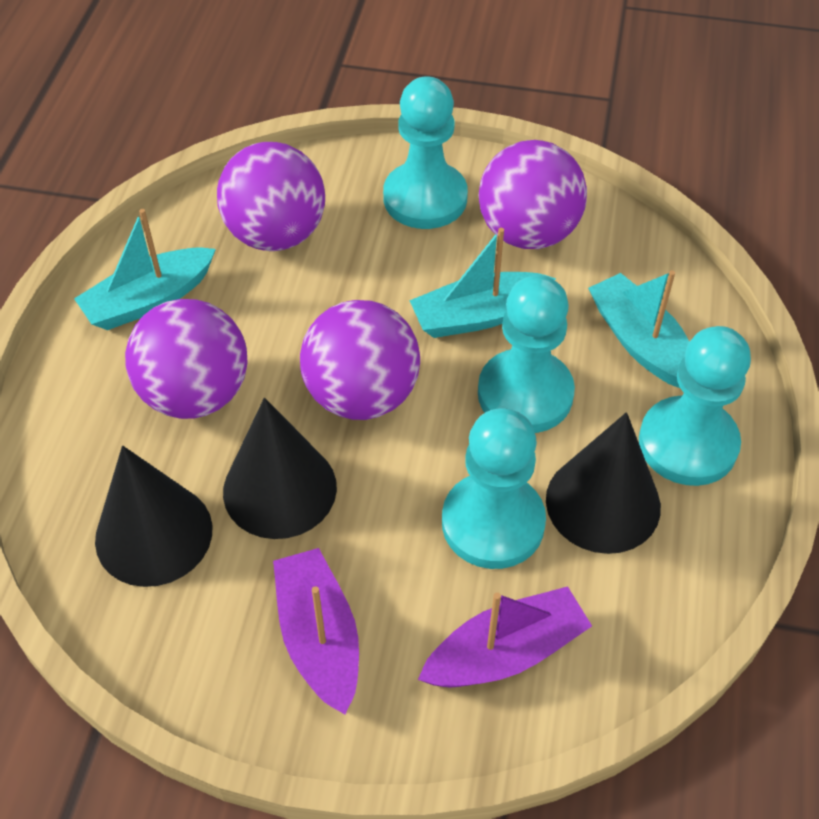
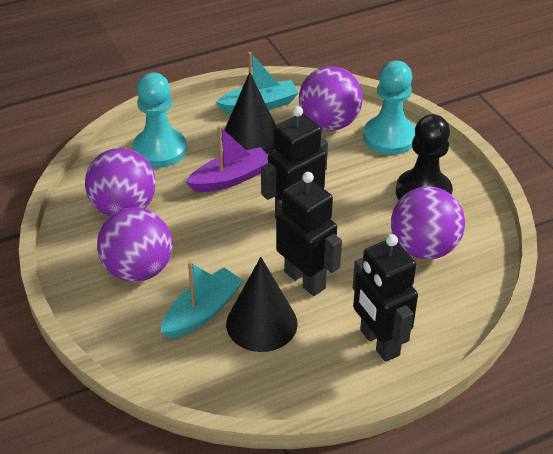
black cone: [95,446,212,587] [223,398,337,539] [546,412,661,554] = 3 -> [224,72,276,154] [226,257,298,352] = 2
black pawn: none = 0 -> [396,114,453,200] = 1
black robot: none = 0 -> [261,106,328,219] [276,172,342,296] [353,234,418,362] = 3
purple boat: [273,548,359,714] [418,586,592,687] = 2 -> [185,126,268,192] = 1
turquoise boat: [74,209,216,330] [409,228,556,338] [588,270,689,389] = 3 -> [161,261,244,339] [216,52,299,114] = 2
turquoise pawn: [383,76,468,229] [442,408,546,569] [478,275,575,433] [639,326,751,486] = 4 -> [133,73,187,168] [363,61,415,155] = 2

